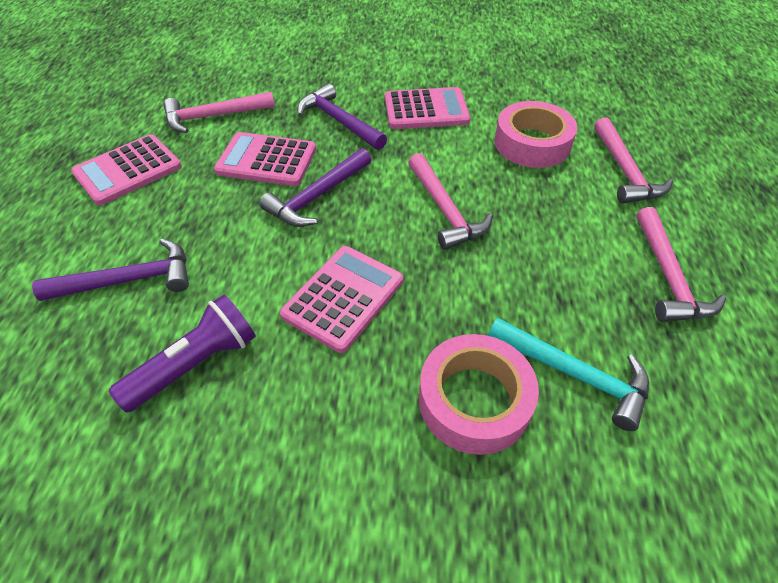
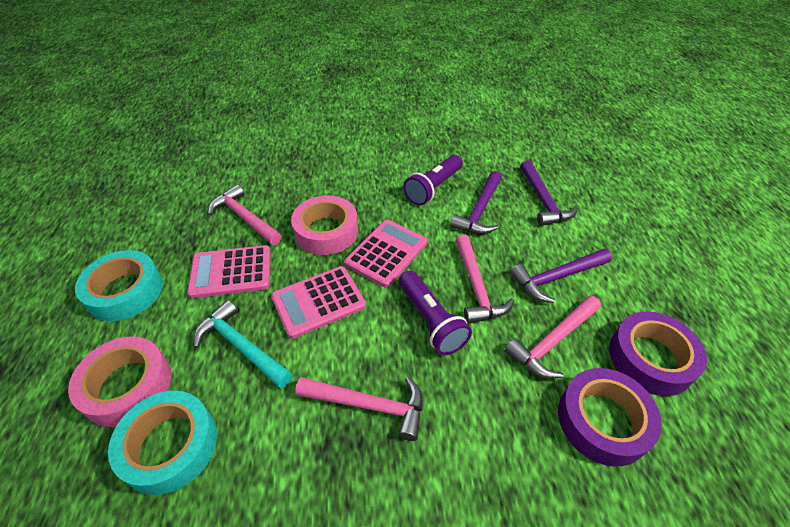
pink calculator: [71,134,182,206] [214,132,316,186] [280,246,403,353] [385,87,470,129] = 4 -> [187,245,271,299] [271,266,366,339] [344,220,427,288] = 3
purple flashlight: [109,294,256,413] = 1 -> [399,271,472,355] [403,155,463,206] = 2
purple tape: none = 0 -> [558,368,662,467] [609,311,707,396] = 2
turquoise tape: none = 0 -> [75,250,163,321] [108,391,217,495] = 2

